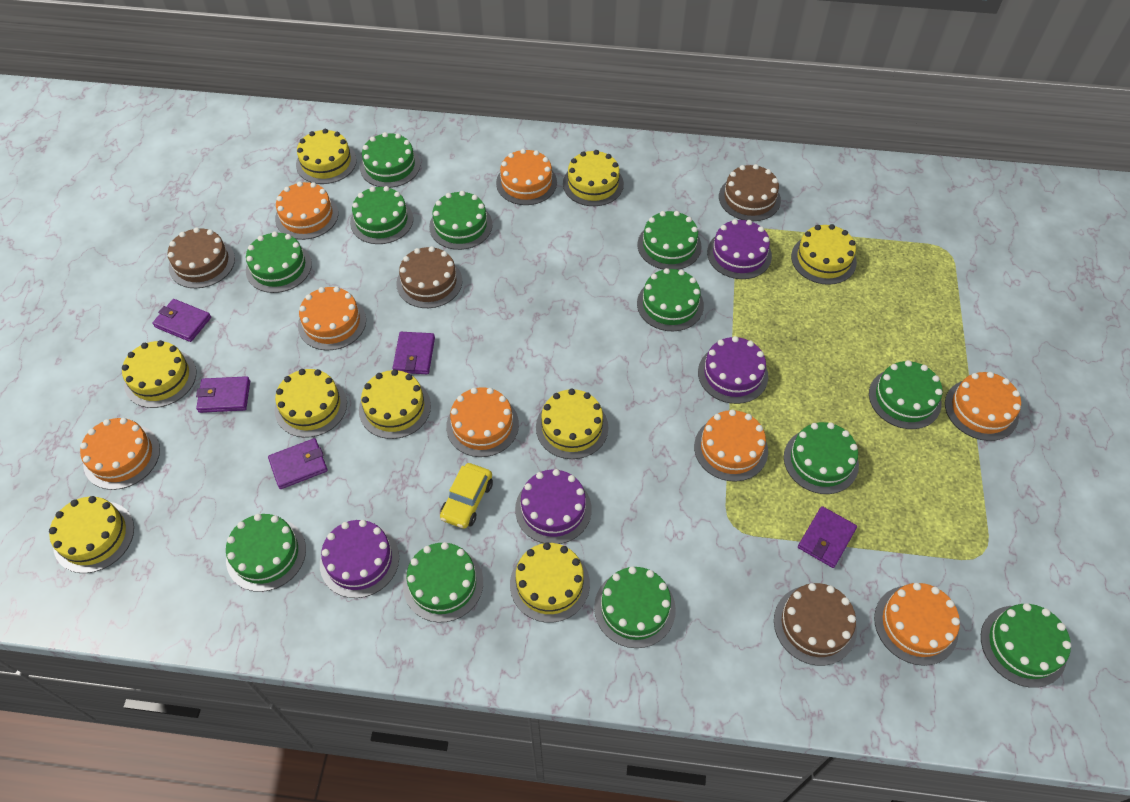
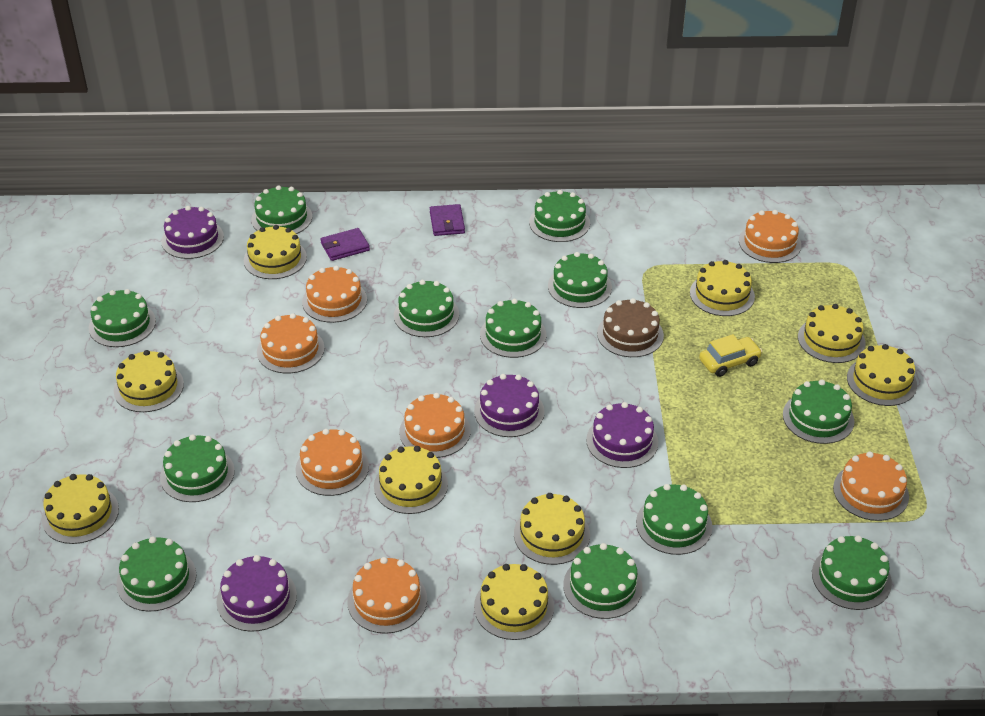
brown cake: [167,227,235,289] [396,246,462,308] [719,164,781,221] [774,583,857,666] = 4 -> [597,298,664,357] = 1
orange cake: [80,418,160,490] [275,182,338,240] [298,287,366,350] [446,387,519,457] [496,149,557,205] [694,409,768,482] [874,583,960,666] [945,372,1021,441] = 8 -> [257,313,325,373] [296,429,369,496] [302,266,367,323] [347,557,427,634] [399,393,471,458] [739,210,801,263] [833,451,909,521] = 7
purple wallet: [152,299,211,342] [196,376,250,413] [268,438,328,489] [393,332,435,374] [798,506,857,568] = 5 -> [320,228,370,261] [430,204,465,236] = 2

